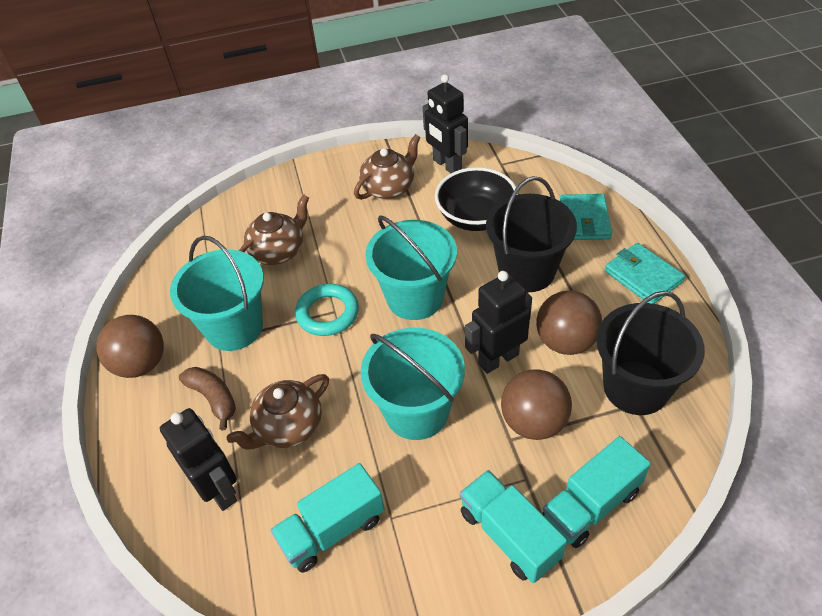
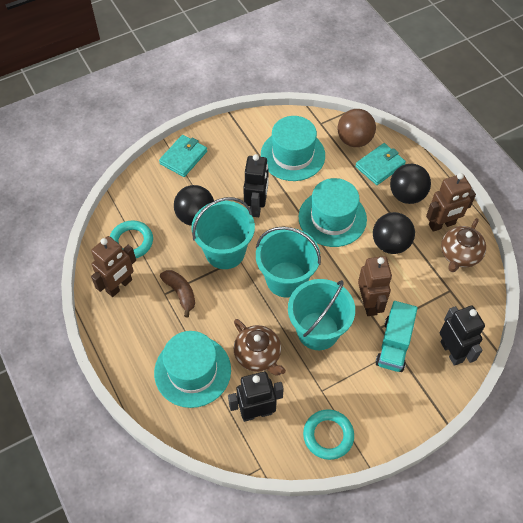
black ball: none = 0 -> [174,185,214,226] [373,212,415,254] [390,164,431,204] = 3
black bowl: [435,167,518,231] = 1 -> none = 0
black bucket: [486,176,577,292] [597,291,705,415] = 2 -> none = 0
brown ball: [96,315,164,378] [501,369,572,440] [536,290,602,355] = 3 -> [338,109,376,147] = 1
brown robot: none = 0 -> [91,236,136,297] [358,256,392,316] [426,173,476,232] = 3
brown teapot: [227,374,329,450] [239,194,309,265] [354,134,421,200] = 3 -> [234,319,286,375] [441,218,486,272] = 2
turquoise hat: none = 0 -> [154,331,231,408] [261,116,325,181] [299,178,367,247] = 3
turquoise ring: [295,284,359,336] = 1 -> [110,220,153,258] [303,409,354,460] = 2
turquoise truck: [271,463,385,573] [460,470,567,583] [542,436,651,548] = 3 -> [375,301,418,372] = 1

